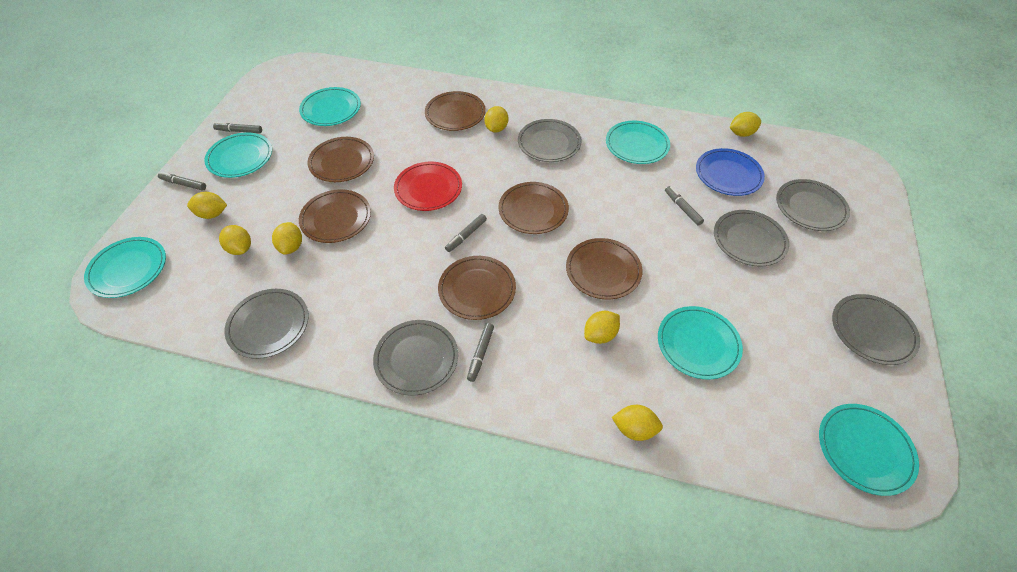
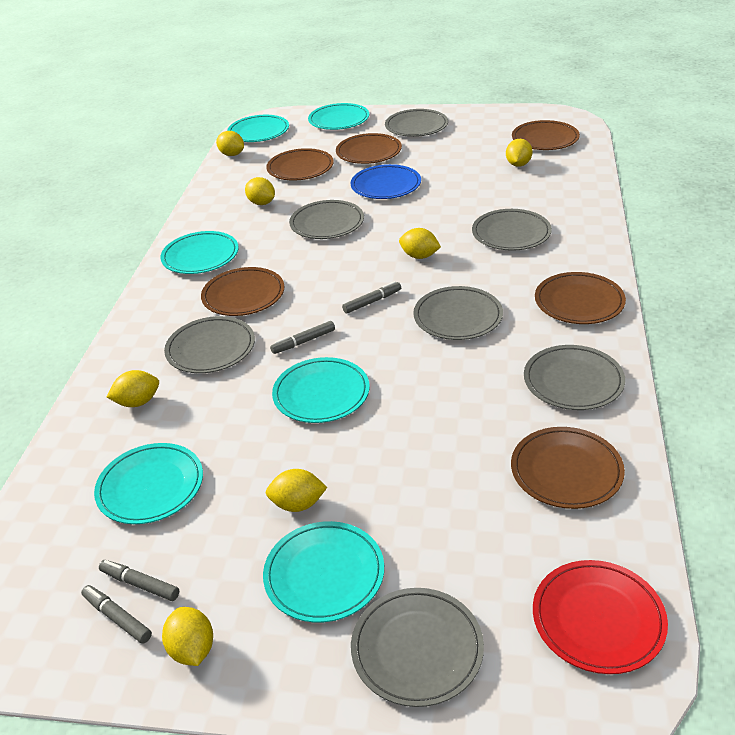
grey marker: [158,172,206,191] [213,122,262,133] [445,214,487,252] [467,323,494,382] [665,186,704,226] = 5 -> [81,585,152,644] [99,560,179,601] [270,321,335,354] [342,281,401,313] = 4
grey plate: [224,289,309,359] [373,320,458,396] [518,119,582,162] [714,210,789,267] [776,179,850,231] [832,294,920,365] = 6 -> [164,316,255,373] [289,200,364,239] [351,588,484,707] [385,109,448,137] [413,286,503,340] [472,209,552,251] [524,345,625,410] = 7

